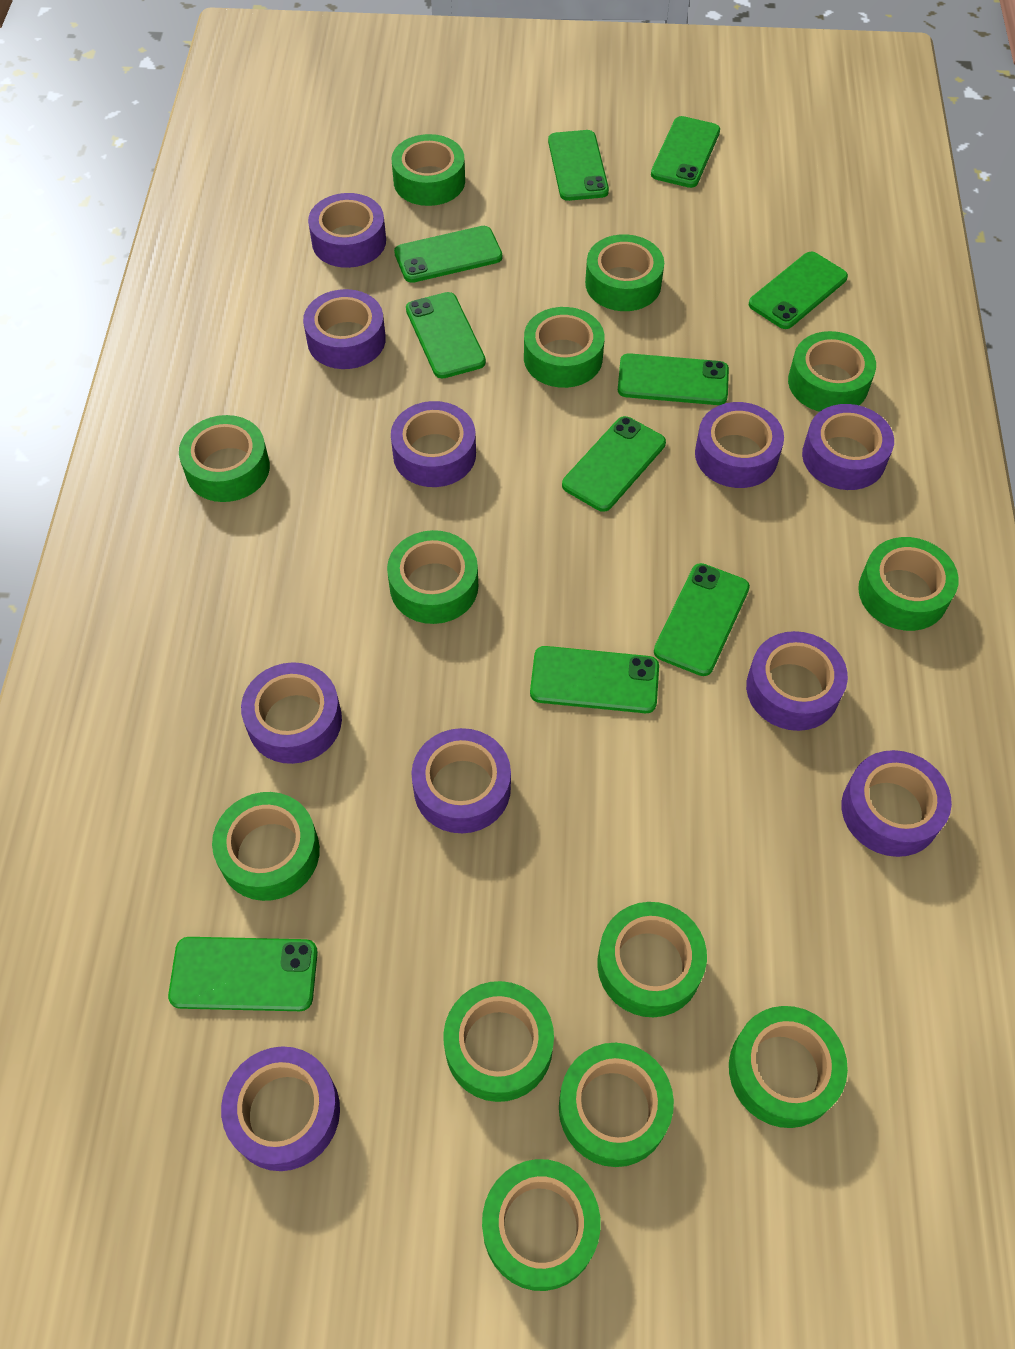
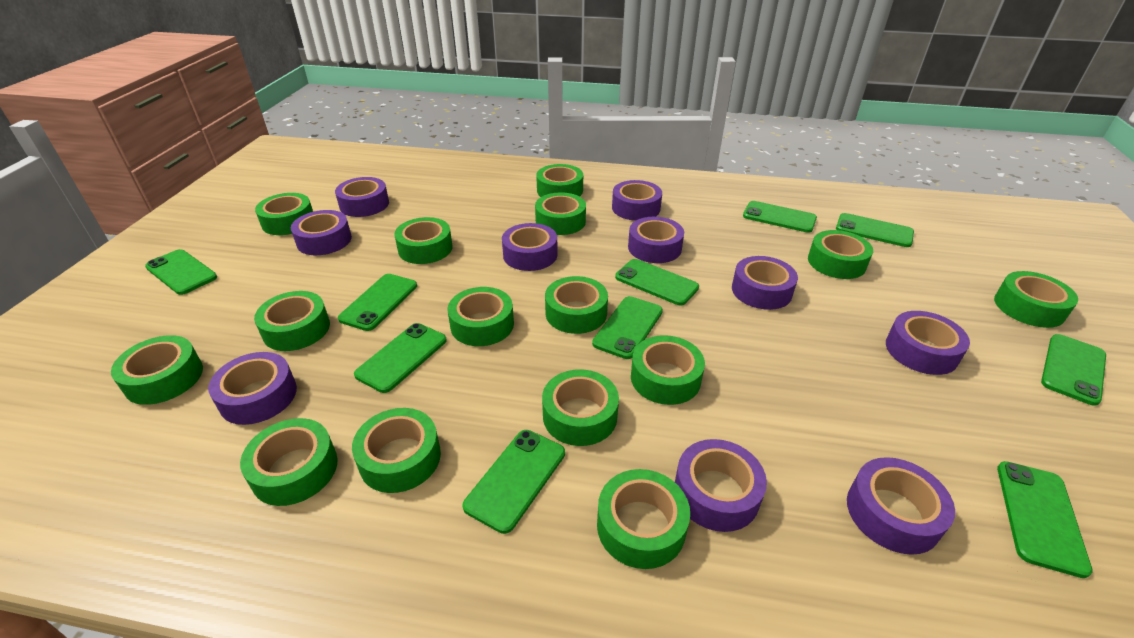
green tape: [179,415,270,502] [212,792,320,901] [387,530,478,624] [392,134,465,206] [443,981,554,1102] [482,1159,601,1291] [524,307,605,388] [559,1043,674,1167] [585,234,664,311] [597,902,707,1017] [729,1006,848,1128] [788,331,876,412] [858,537,959,631] = 13 -> [111,335,203,405] [240,418,338,506] [254,291,330,351] [255,193,313,235] [352,408,441,493] [394,217,453,264] [447,287,514,346] [535,192,586,235] [536,164,583,197] [542,369,619,446] [545,276,608,334] [597,469,690,569] [631,335,705,405] [808,230,873,279] [994,271,1078,328] = 15

